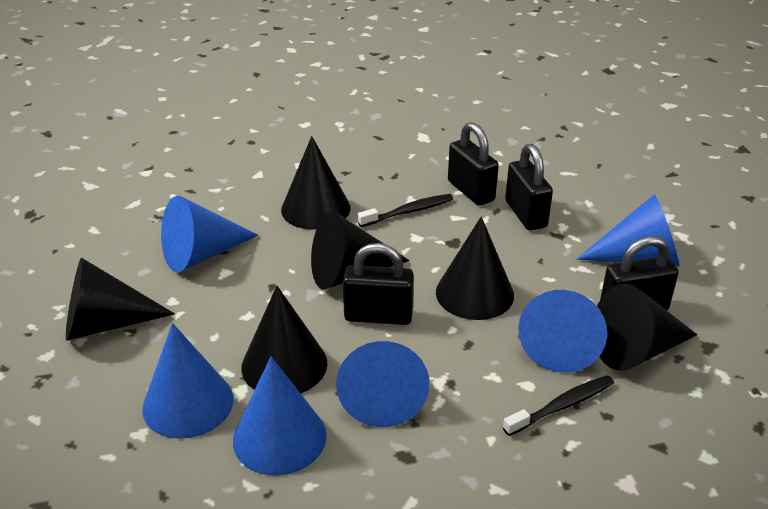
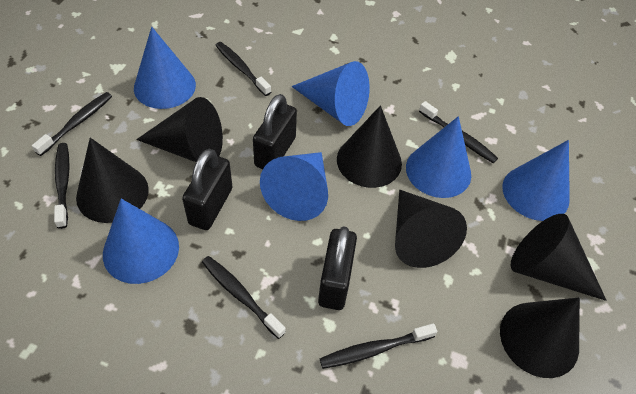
black padlock: [343,243,414,325] [448,122,499,206] [505,144,553,230] [600,236,678,310] = 4 -> [182,149,232,230] [253,94,297,169] [318,226,357,310] = 3
black toothbrush: [357,194,453,227] [503,375,614,436] = 2 -> [32,92,112,156] [54,143,70,229] [202,256,286,339] [215,42,271,96] [320,323,437,369] [419,101,498,163] = 6

